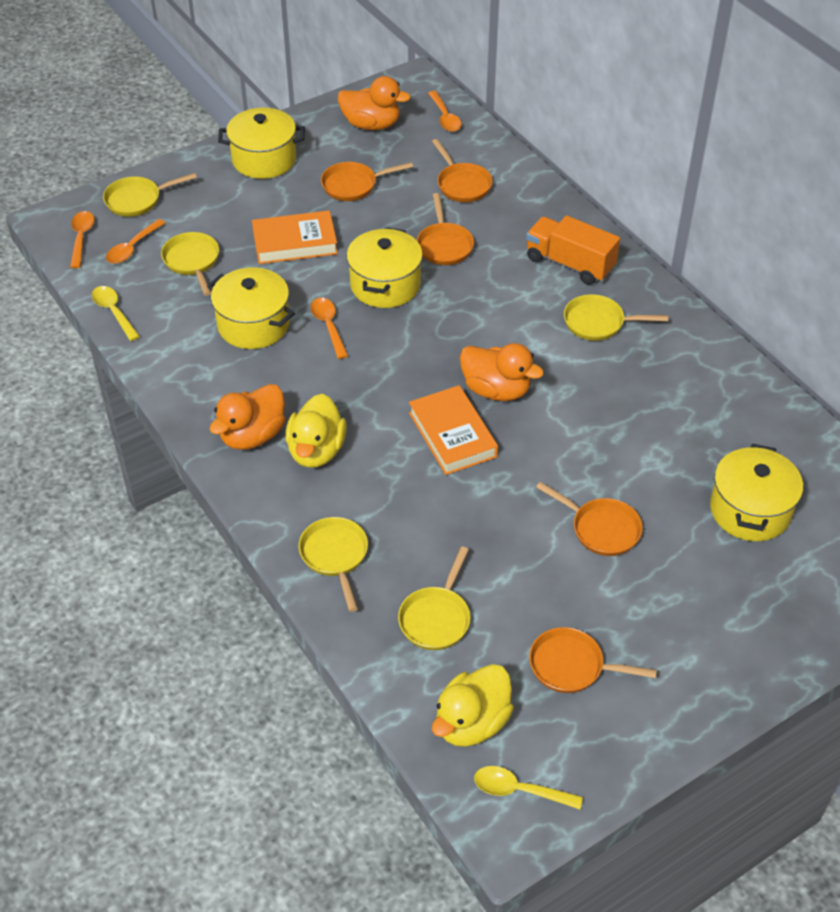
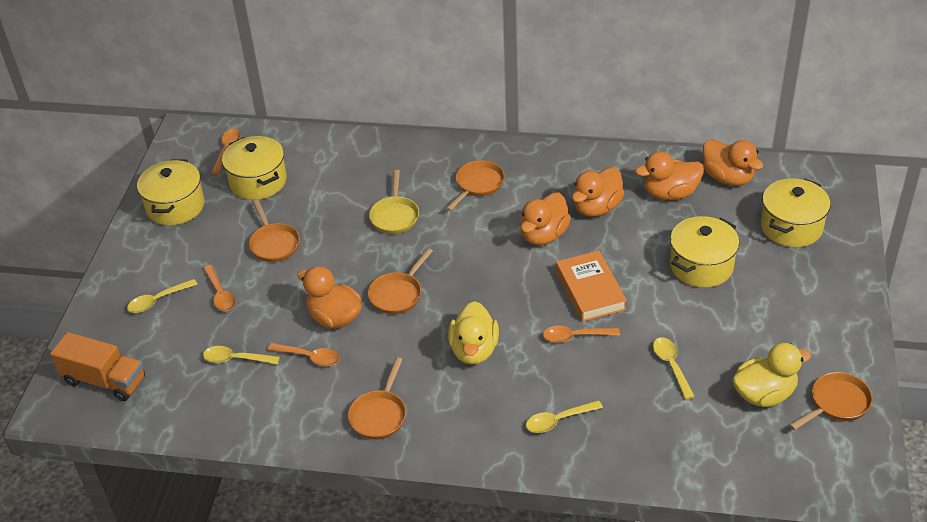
orange book: [252,210,338,264] [409,385,498,475] = 2 -> [556,251,627,322] = 1
orange duck: [209,384,285,450] [338,76,411,130] [460,343,544,401] = 3 -> [298,266,362,329] [521,193,571,245] [572,167,625,217] [635,151,704,200] [703,139,763,186] = 5
yellow pan: [103,173,197,217] [161,232,219,296] [299,517,368,612] [398,546,471,650] [564,294,668,341] = 5 -> [369,170,419,234] = 1
yellow spoon: [92,286,140,341] [474,766,583,810] = 2 -> [127,279,197,313] [203,346,280,364] [526,400,603,433] [653,337,695,400] = 4

